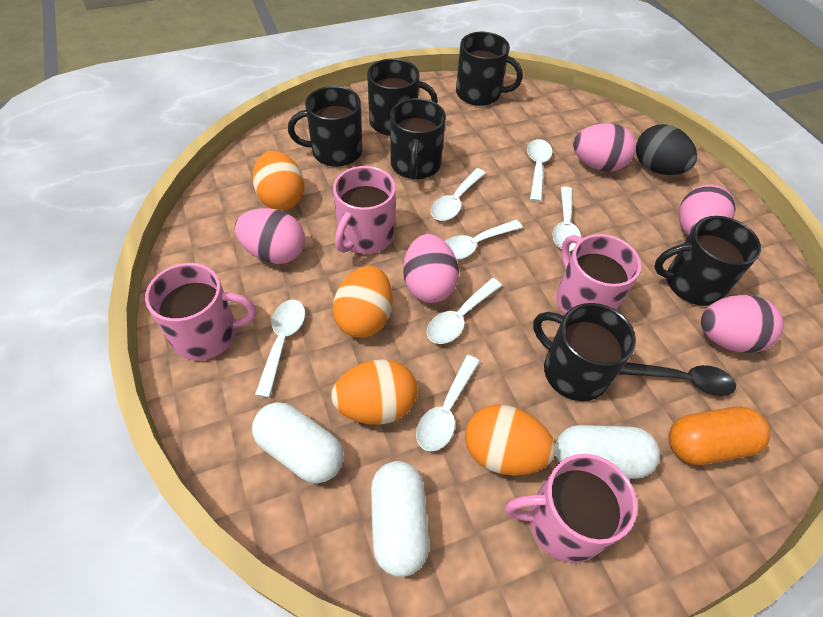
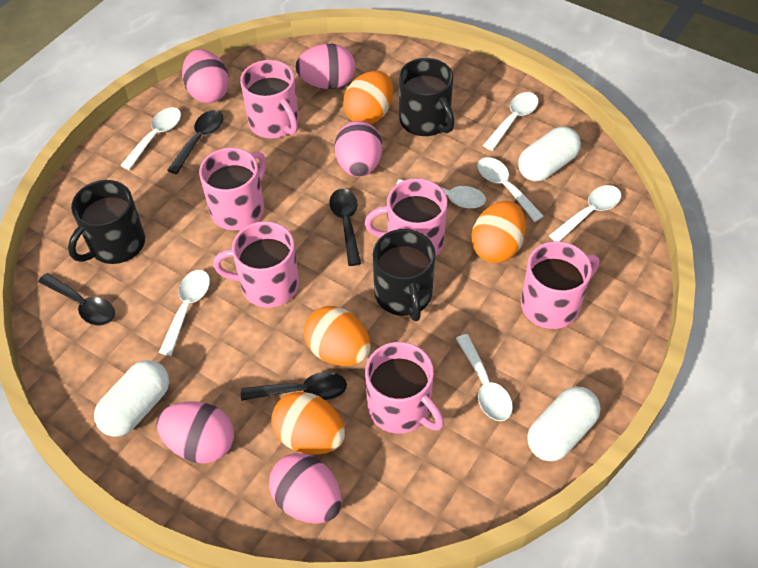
black egg: [636,124,697,175] = 1 -> none = 0
black mug: [288,86,362,167] [367,59,438,136] [390,98,446,180] [456,32,523,106] [533,303,636,401] [654,216,761,306] = 6 -> [68,180,145,264] [373,229,436,321] [399,58,455,136] = 3
black spoon: [620,362,736,396] = 1 -> [38,273,115,325] [167,110,223,174] [241,372,347,401] [330,189,361,266] = 4
orange capsule: [669,407,771,465] = 1 -> none = 0
pink mug: [145,263,256,360] [333,166,396,254] [505,454,637,563] [556,234,641,315] = 4 -> [199,148,266,230] [213,221,299,308] [240,60,299,138] [365,178,447,257] [365,342,444,434] [521,241,599,329] = 6

